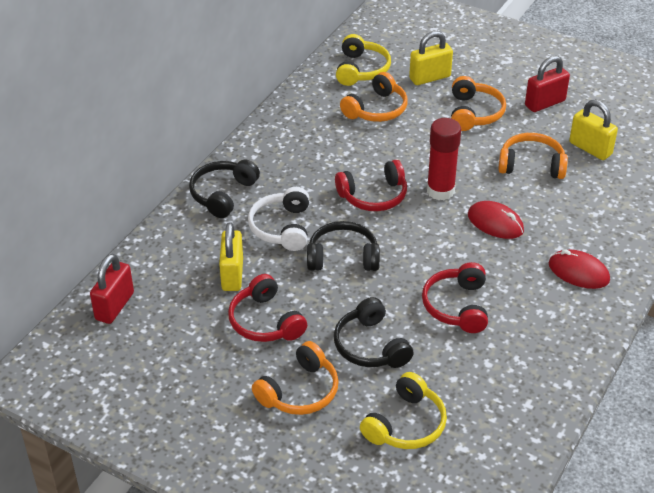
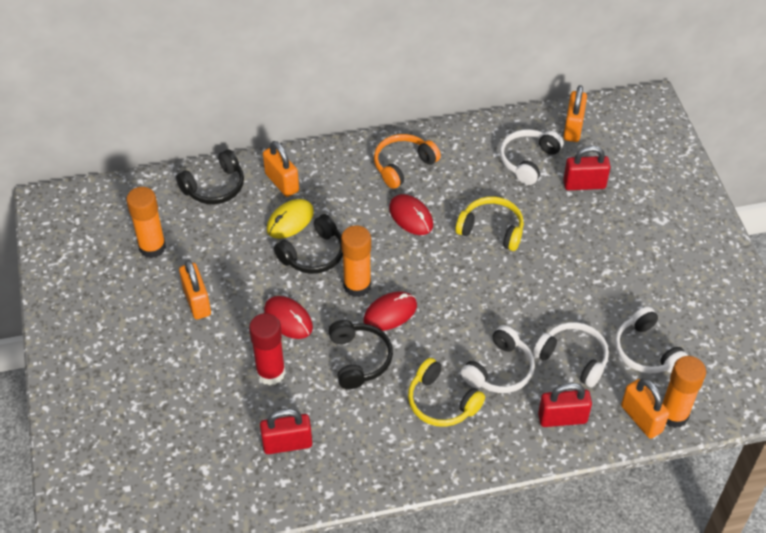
orange glue stick: none = 0 -> [126,187,166,258] [341,225,371,297] [663,356,706,428] = 3
orange headphones: [252,341,339,415] [340,72,408,122] [451,76,506,131] [498,133,568,179] = 4 -> [374,134,441,189] = 1
orange padlock: none = 0 -> [179,260,211,319] [263,141,299,197] [563,85,587,142] [621,378,669,439] = 4
red headphones: [228,274,307,342] [335,160,407,211] [422,262,488,333] = 3 -> none = 0
red mouse: [468,201,524,239] [549,249,610,289] = 2 -> [264,296,313,339] [364,291,417,331] [389,194,433,235] = 3
red padlock: [90,254,134,324] [525,56,570,112] = 2 -> [260,409,312,454] [538,383,592,427] [563,146,610,190] = 3
white headphones: [248,187,309,251] = 1 -> [461,325,535,393] [500,129,563,185] [533,322,609,388] [615,307,688,373] = 4
yellow mouse: none = 0 -> [267,199,314,239] = 1
yellow padlock: [219,222,243,291] [409,31,453,85] [569,100,618,160] = 3 -> none = 0

